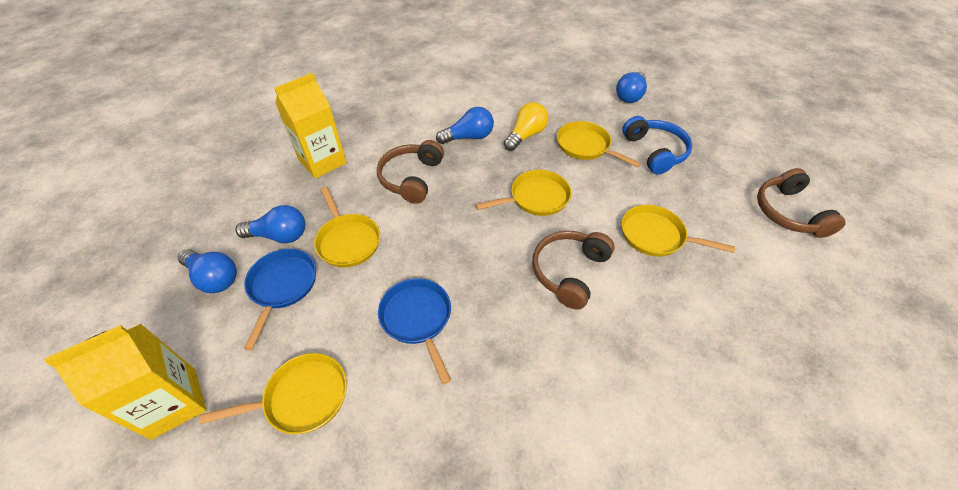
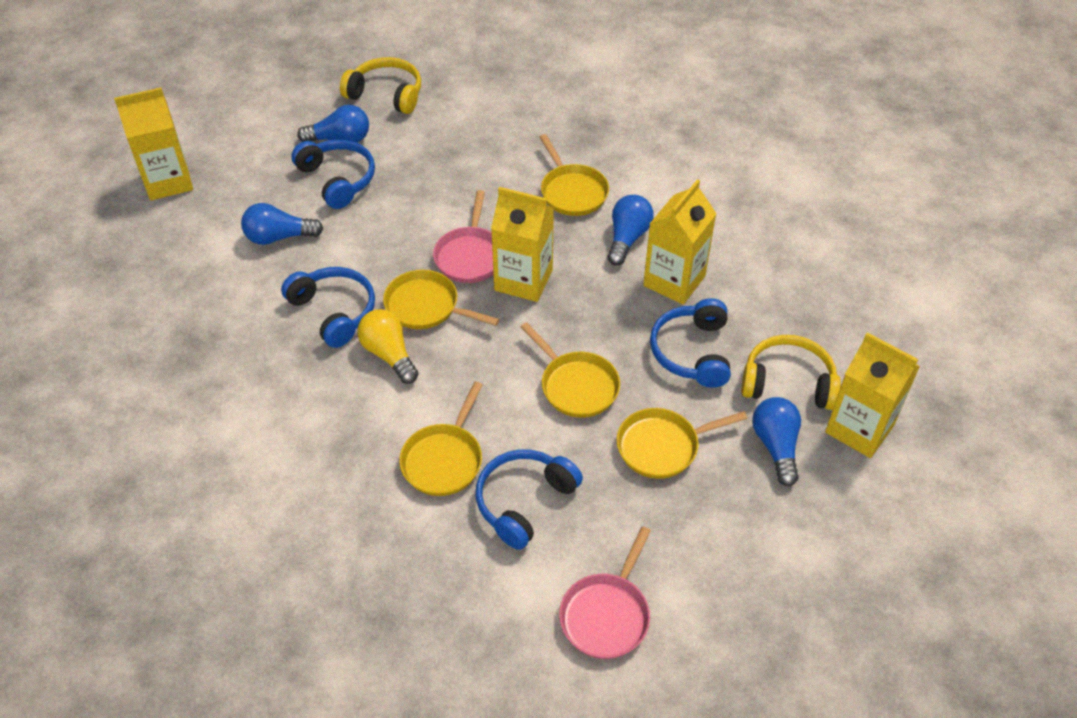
blue headphones: [622,116,692,175] = 1 -> [281,267,375,348] [291,139,375,209] [475,449,583,550] [650,298,731,388] = 4
blue pan: [244,249,316,350] [378,278,451,384] = 2 -> none = 0
brown headphones: [377,140,444,204] [532,231,615,310] [757,168,846,238] = 3 -> none = 0
pink pan: none = 0 -> [433,190,494,283] [559,526,651,659] = 2
yellow carton: [45,323,206,440] [274,73,347,179] = 2 -> [114,88,193,200] [491,187,554,302] [643,179,716,305] [825,332,920,458] = 4
yellow headphones: none = 0 -> [340,57,421,114] [741,335,841,410] = 2

